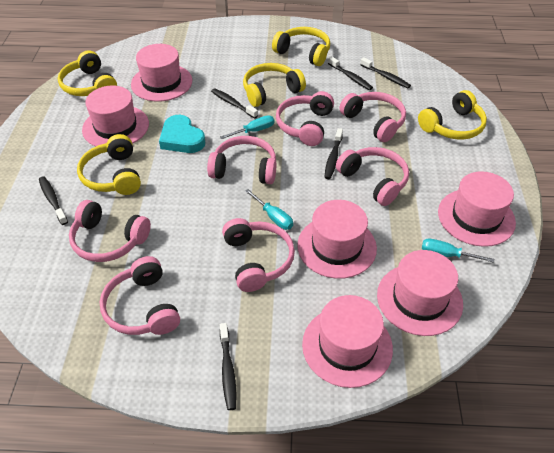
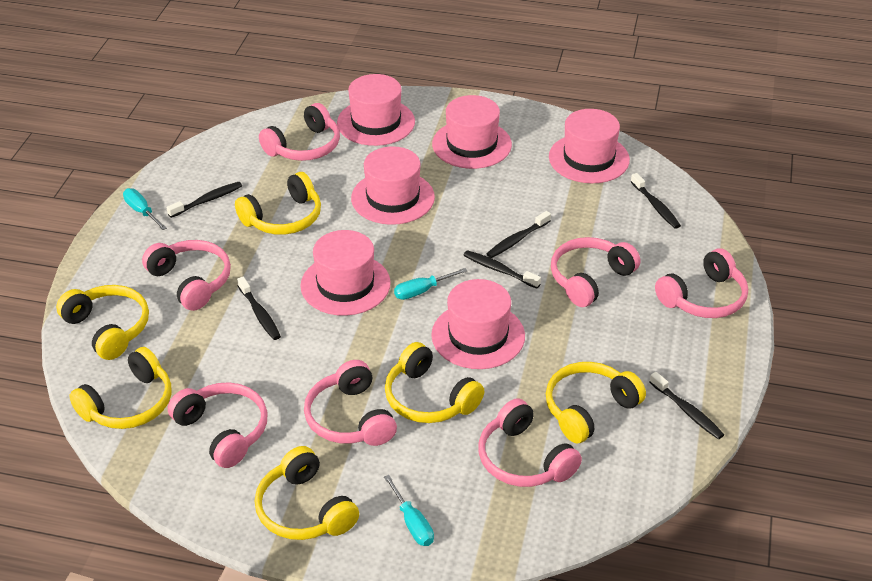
turquoise heart: [159,115,205,153] = 1 -> none = 0
yellow headphones: [58,50,117,96] [77,134,141,195] [243,63,306,107] [272,27,330,66] [418,90,487,140] = 5 -> [56,285,149,360] [69,347,171,429] [235,172,321,235] [255,446,359,540] [385,342,484,423] [546,362,646,444] = 6

